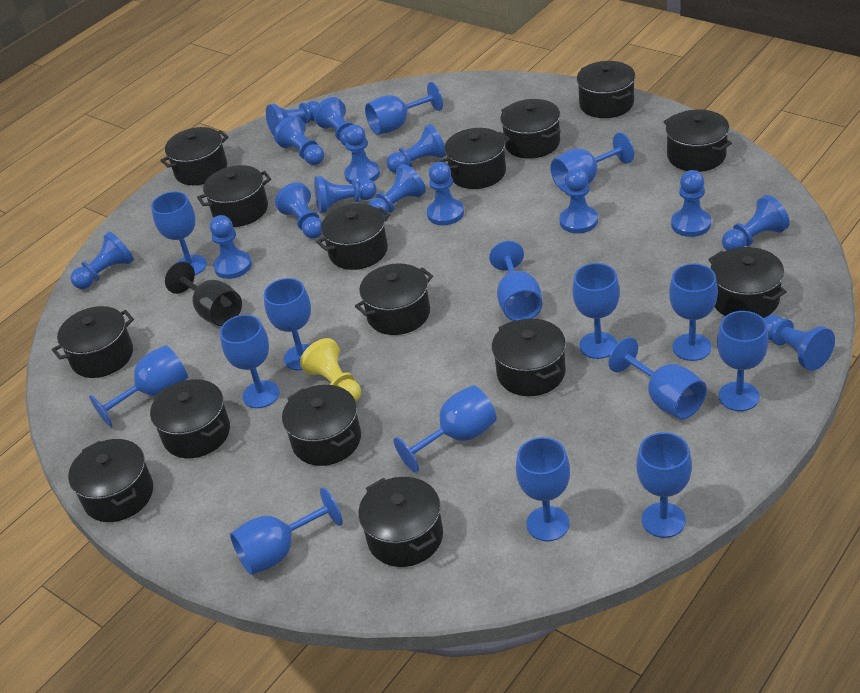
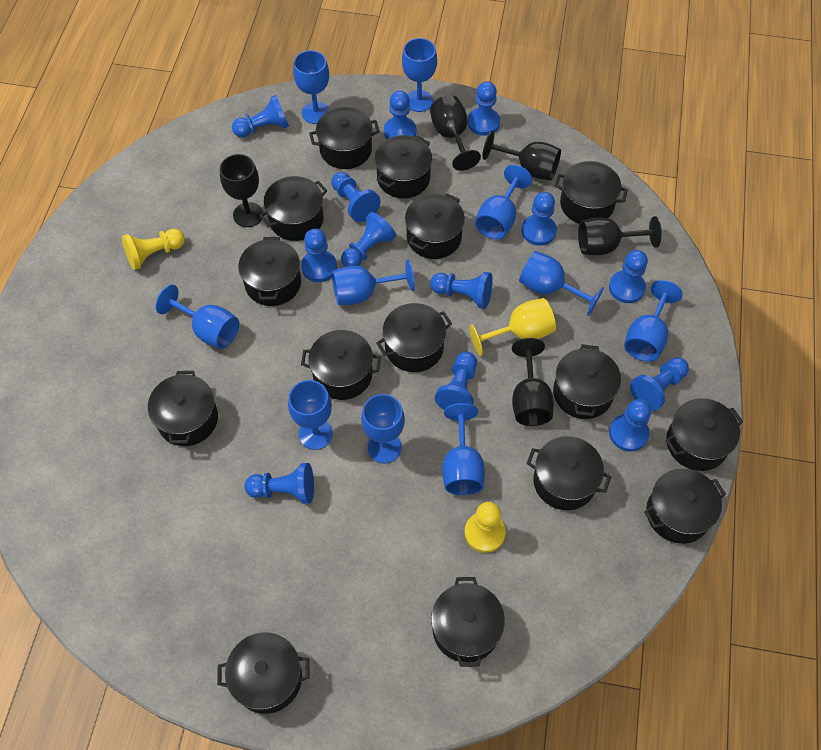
black goblet: [165,262,242,326] = 1 -> [220,154,263,227] [430,95,481,171] [483,131,561,181] [512,338,554,426] [578,216,662,255] = 5
blue goblet: [89,345,188,427] [151,191,207,275] [220,315,280,408] [230,487,343,575] [264,278,311,370] [365,82,443,135] [393,385,497,473] [489,241,542,321] [516,437,570,541] [550,133,634,192] [572,263,620,359] [608,337,707,419] [636,432,692,538] [669,264,718,361] [717,311,769,411] = 15 -> [155,285,239,349] [288,380,333,450] [293,50,330,124] [332,260,415,305] [361,394,405,464] [402,38,437,112] [442,403,485,495] [475,165,532,239] [519,251,604,316] [624,280,683,362] = 10
blue pawn: [70,232,134,289] [210,215,252,279] [266,101,319,136] [274,116,324,165] [275,182,322,239] [313,97,353,146] [314,176,376,213] [344,125,380,184] [368,164,426,217] [387,124,446,173] [427,162,464,225] [559,168,598,233] [671,170,711,237] [722,195,790,250] [764,315,835,371] = 15 -> [232,95,289,138] [244,463,314,504] [301,229,337,282] [331,172,380,222] [341,212,396,267] [384,91,416,139] [430,272,493,309] [435,352,477,410] [467,81,500,136] [521,192,557,246] [609,250,648,303] [609,399,651,451] [630,357,689,411] = 13
yellow goblet: none = 0 -> [469,298,556,356] = 1
yellow pawn: [300,338,361,402] = 1 -> [122,229,185,270] [464,502,506,553] = 2

